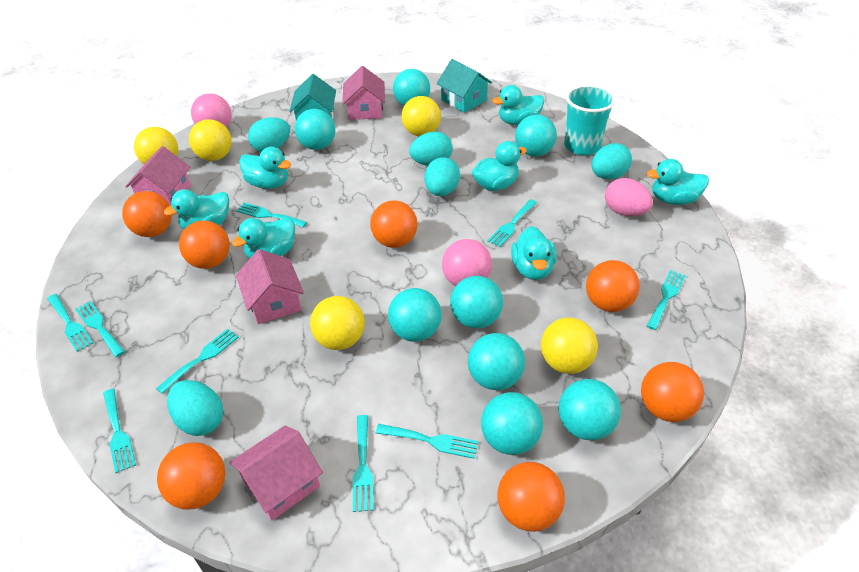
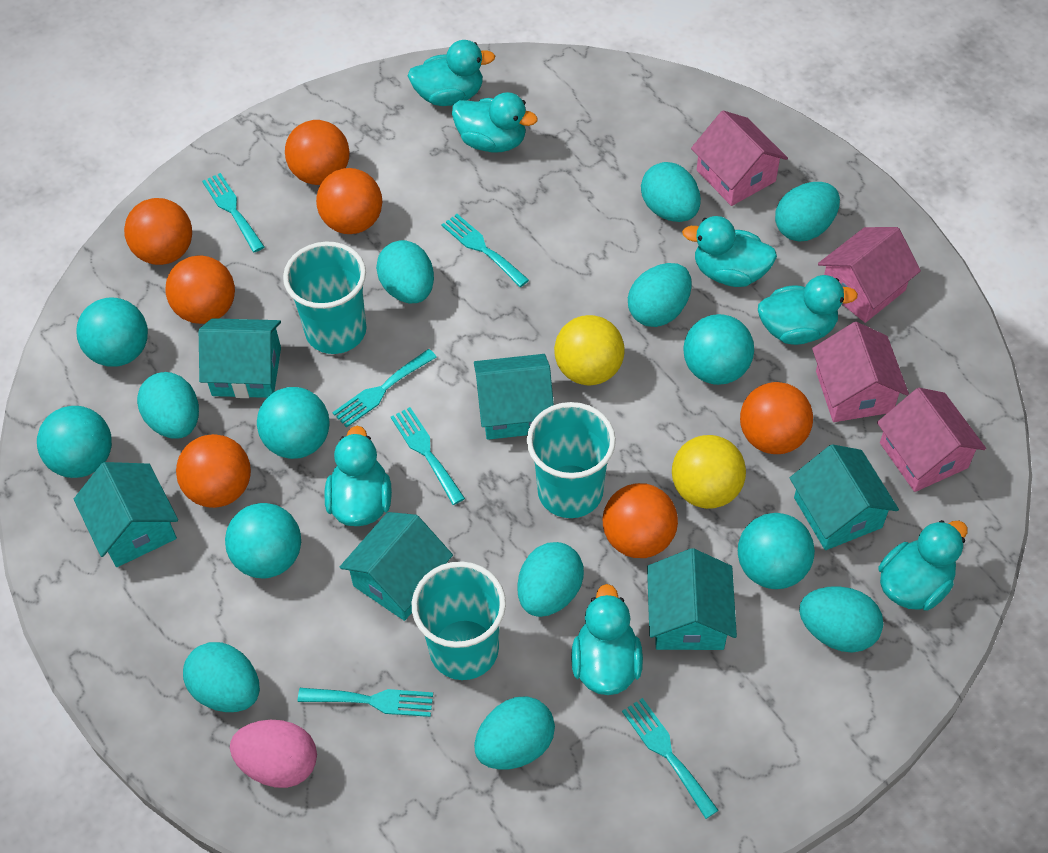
pink ball: [191,93,232,128] [442,239,492,286] = 2 -> none = 0
turquoise ball: [295,109,335,150] [388,288,442,342] [393,69,430,106] [450,276,503,328] [468,333,525,390] [481,392,543,455] [515,114,557,156] [559,379,621,440] = 8 -> [37,406,112,478] [76,297,148,367] [225,503,301,579] [257,387,330,459] [683,314,754,385] [738,513,815,589] = 6
turquoise cup: [564,84,616,155] = 1 -> [283,242,366,354] [412,561,506,680] [527,402,616,518] = 3
turquoise egg: [167,380,223,436] [248,117,290,152] [409,131,453,166] [425,157,460,196] [592,143,632,179] = 5 -> [137,372,199,439] [183,642,260,712] [376,240,434,304] [474,696,555,770] [517,542,584,617] [628,263,692,327] [641,162,701,222] [775,182,840,242] [799,586,883,652] = 9
turquoise fork: [47,294,93,352] [75,301,125,357] [103,389,136,473] [156,329,239,394] [236,202,307,228] [353,415,374,512] [375,424,478,459] [487,199,537,247] [647,270,686,330] = 9 -> [202,173,264,252] [298,688,433,717] [333,349,437,428] [391,407,465,505] [442,214,529,287] [622,698,719,819] = 6
turquoise house: [289,74,336,120] [437,59,492,113] = 2 -> [74,462,178,567] [199,318,281,398] [340,512,453,621] [474,354,554,440] [647,548,737,650] [790,444,899,550] = 6
yellow ball: [134,127,178,164] [189,119,232,161] [310,296,365,350] [402,96,441,136] [541,317,598,374] = 5 -> [554,315,624,385] [672,435,746,509] = 2

